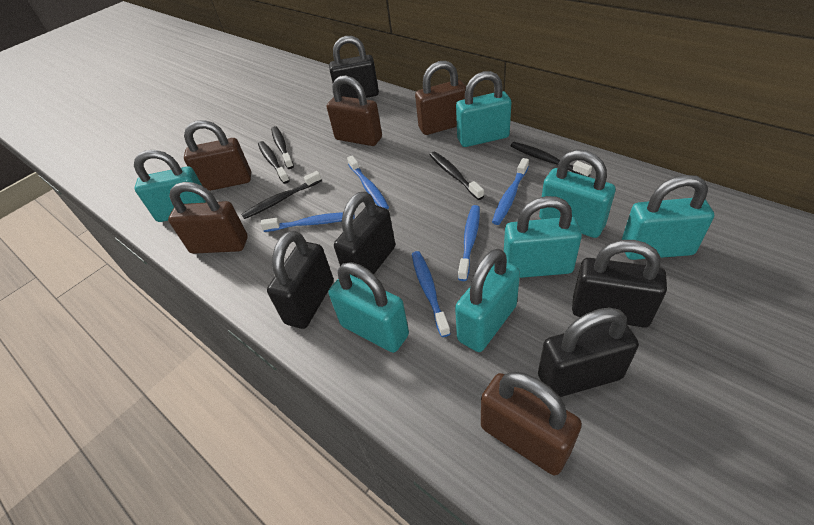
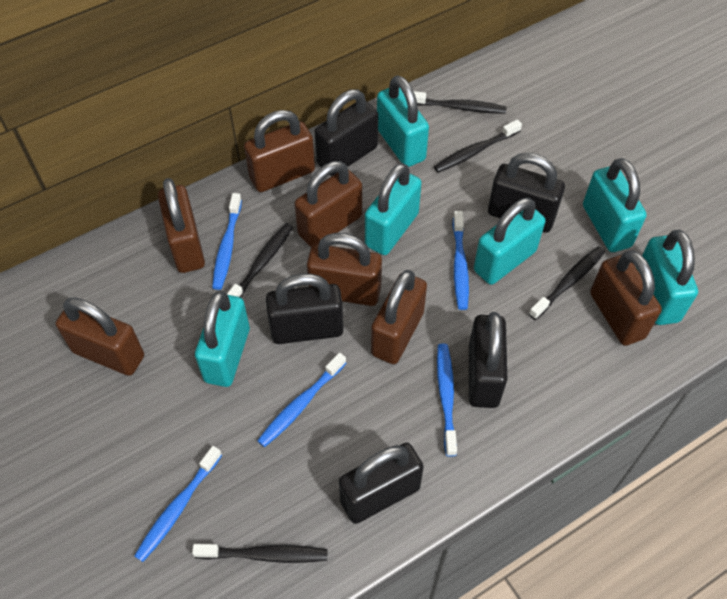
brown padlock: [168,182,248,254] [184,120,251,191] [327,75,382,146] [415,61,466,135] [481,371,582,475] = 5 -> [56,298,144,376] [158,178,205,273] [244,110,315,192] [294,161,362,247] [307,233,382,306] [371,270,427,364] [590,251,662,346] = 7
turquoise padlock: [134,150,206,222] [329,262,409,353] [455,248,520,352] [456,71,511,147] [504,196,582,278] [539,150,616,238] [621,175,714,260] = 7 -> [195,291,250,387] [365,163,422,255] [377,75,429,167] [474,198,545,285] [583,158,647,252] [636,230,698,325] = 6

